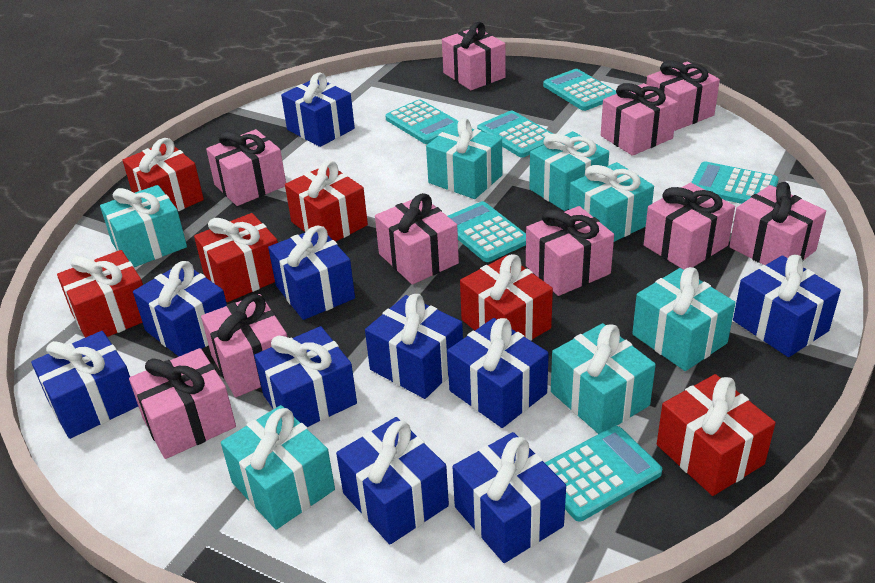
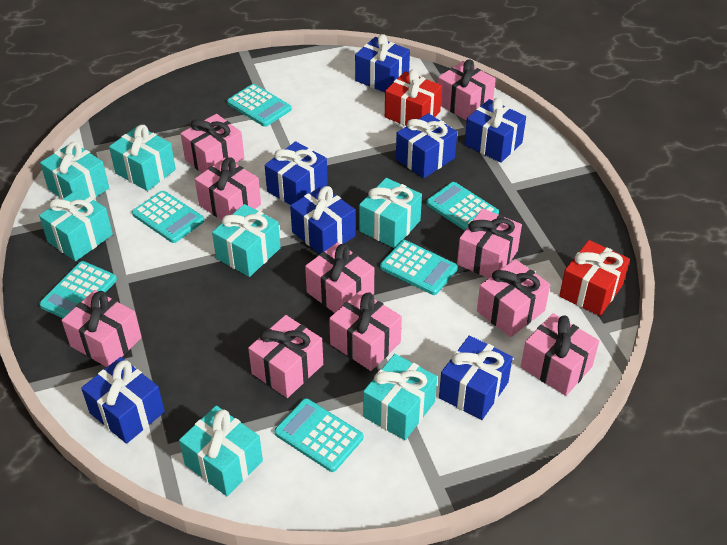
blue gift: [31,331,138,439] [133,261,227,356] [254,326,357,427] [268,225,355,320] [281,72,355,147] [336,417,449,545] [365,294,463,399] [447,318,549,428] [453,432,566,563] [733,255,841,357] = 10 -> [81,357,165,444] [265,141,328,205] [290,185,356,254] [355,34,410,92] [396,113,457,178] [439,335,513,420] [464,98,526,163] = 7
red gift: [57,250,143,338] [122,138,204,211] [194,213,278,302] [285,161,368,242] [460,254,553,341] [657,374,776,496] = 6 -> [385,69,442,126] [559,240,630,316] = 2

